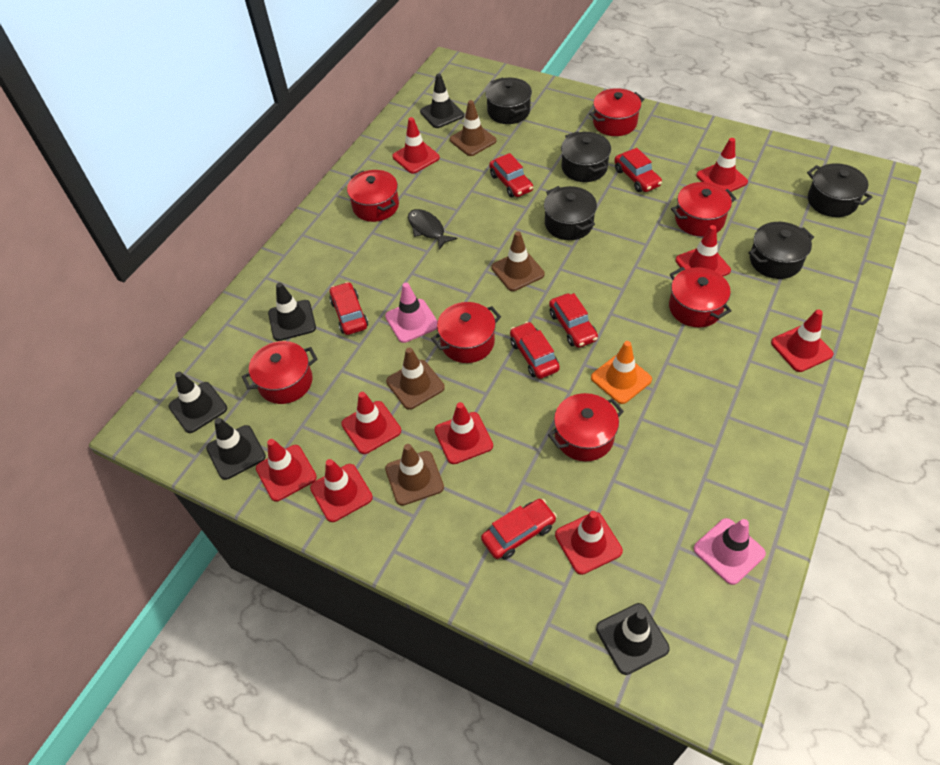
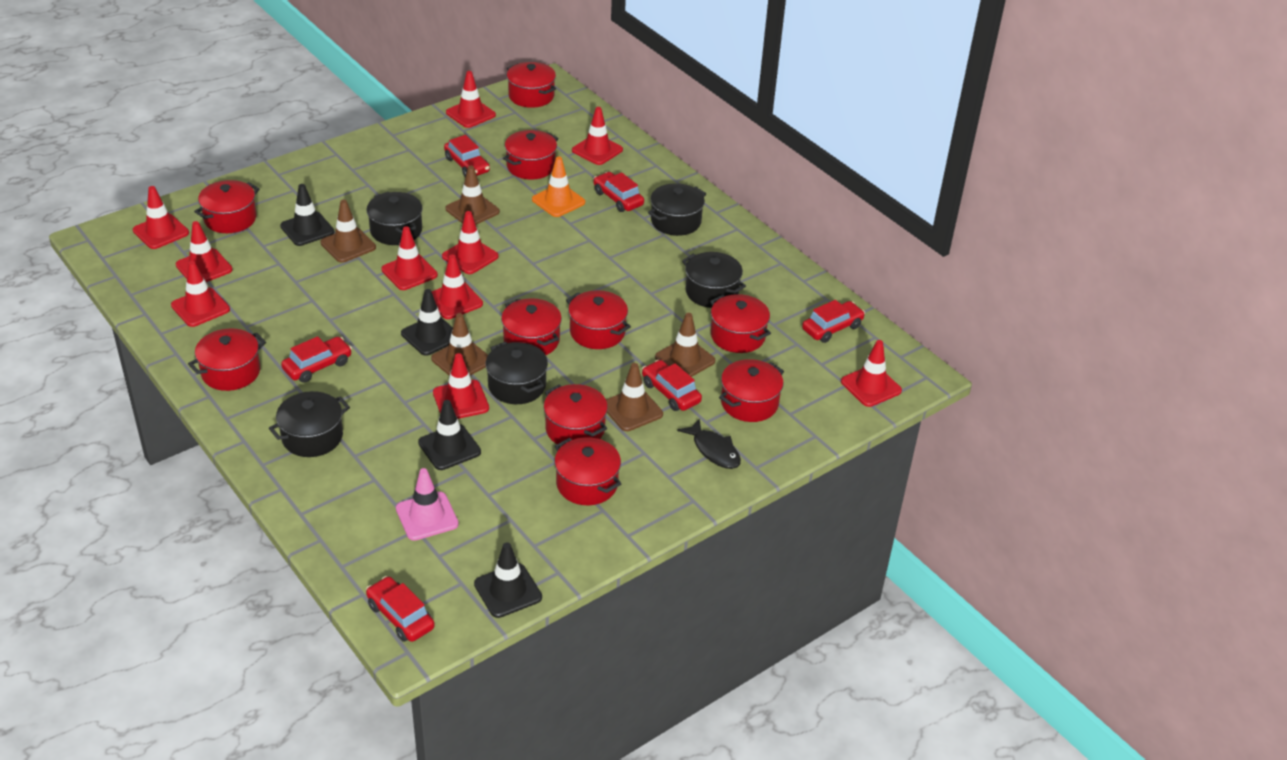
black traffic cone: [168,372,227,433] [206,418,266,480] [268,283,316,341] [420,74,464,128] [596,603,670,675] = 5 -> [280,184,335,246] [401,289,453,356] [418,400,481,470] [474,542,542,618] = 4
brown traffic cone: [385,444,444,506] [386,347,445,410] [450,100,496,156] [492,231,545,291] = 4 -> [321,200,376,263] [431,313,488,376] [446,166,500,225] [606,363,663,431] [655,313,715,377] = 5
pink traffic cone: [385,283,438,343] [694,518,766,585] = 2 -> [396,468,459,541] = 1
red pot: [242,341,317,404] [347,170,399,222] [431,302,501,363] [548,393,624,461] [589,88,644,136] [669,267,731,327] [671,182,736,236] = 7 -> [188,329,266,391] [194,180,260,233] [501,298,562,355] [503,130,558,180] [507,62,556,108] [544,384,608,444] [554,437,621,505] [566,290,631,349] [710,294,771,353] [719,359,784,422] = 10
red traffic cone: [256,439,317,501] [310,459,373,522] [341,392,401,454] [392,117,440,174] [434,402,493,464] [555,511,623,575] [676,225,731,276] [696,138,748,192] [771,309,834,372] = 9 -> [133,186,189,249] [171,261,230,327] [176,221,233,282] [381,226,438,290] [431,255,483,319] [433,353,489,419] [442,211,499,274] [446,71,496,128] [572,107,623,165] [841,340,902,407] = 10

